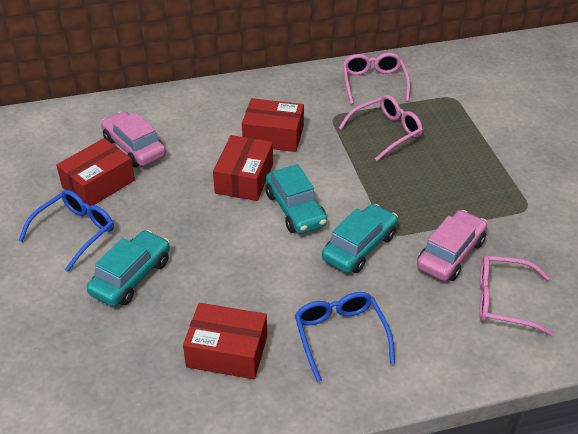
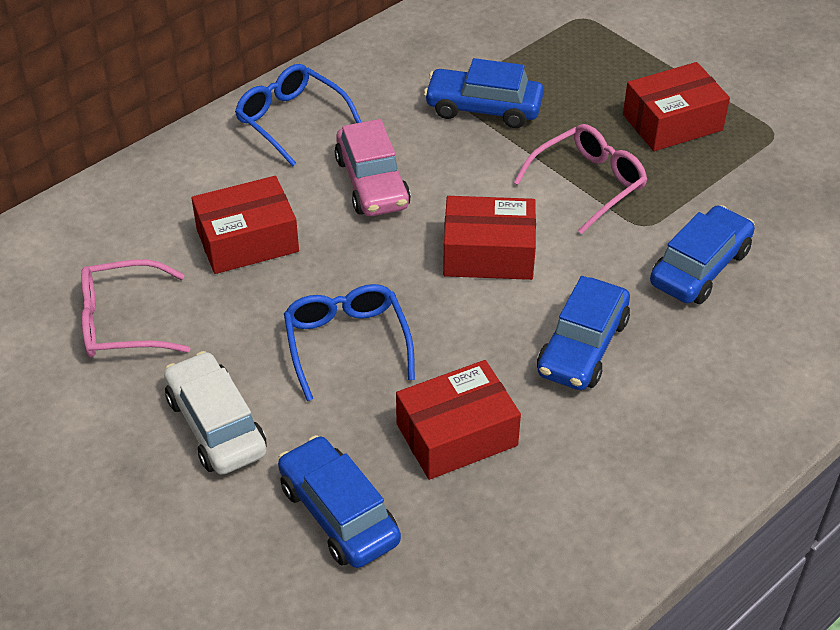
blue car: none = 0 -> [278,435,401,568] [424,58,544,128] [537,276,630,390] [650,205,755,304] = 4
pink car: [101,111,166,167] [417,210,487,281] = 2 -> [335,119,411,216] = 1
pink glasses: [339,95,423,161] [343,53,410,104] [479,255,554,336] = 3 -> [81,259,190,358] [514,124,647,234] = 2
turquoise car: [87,230,170,306] [266,164,327,234] [322,204,398,273] = 3 -> none = 0
white car: none = 0 -> [164,351,267,475] = 1

